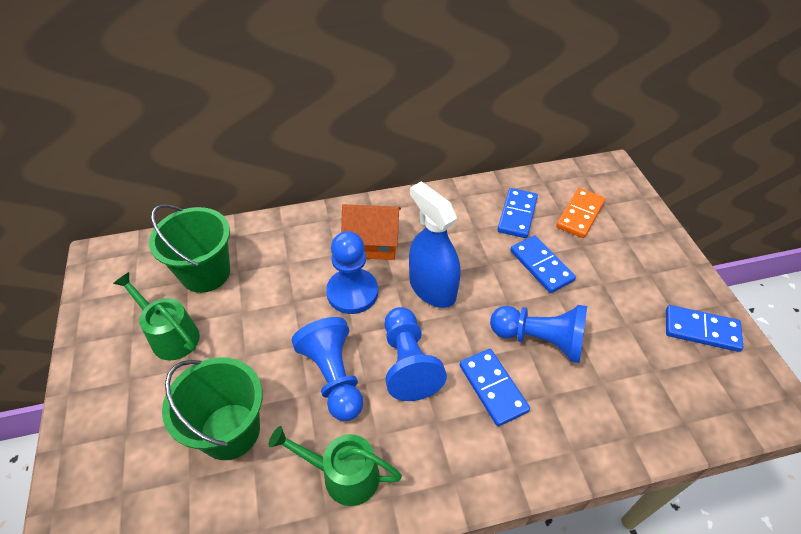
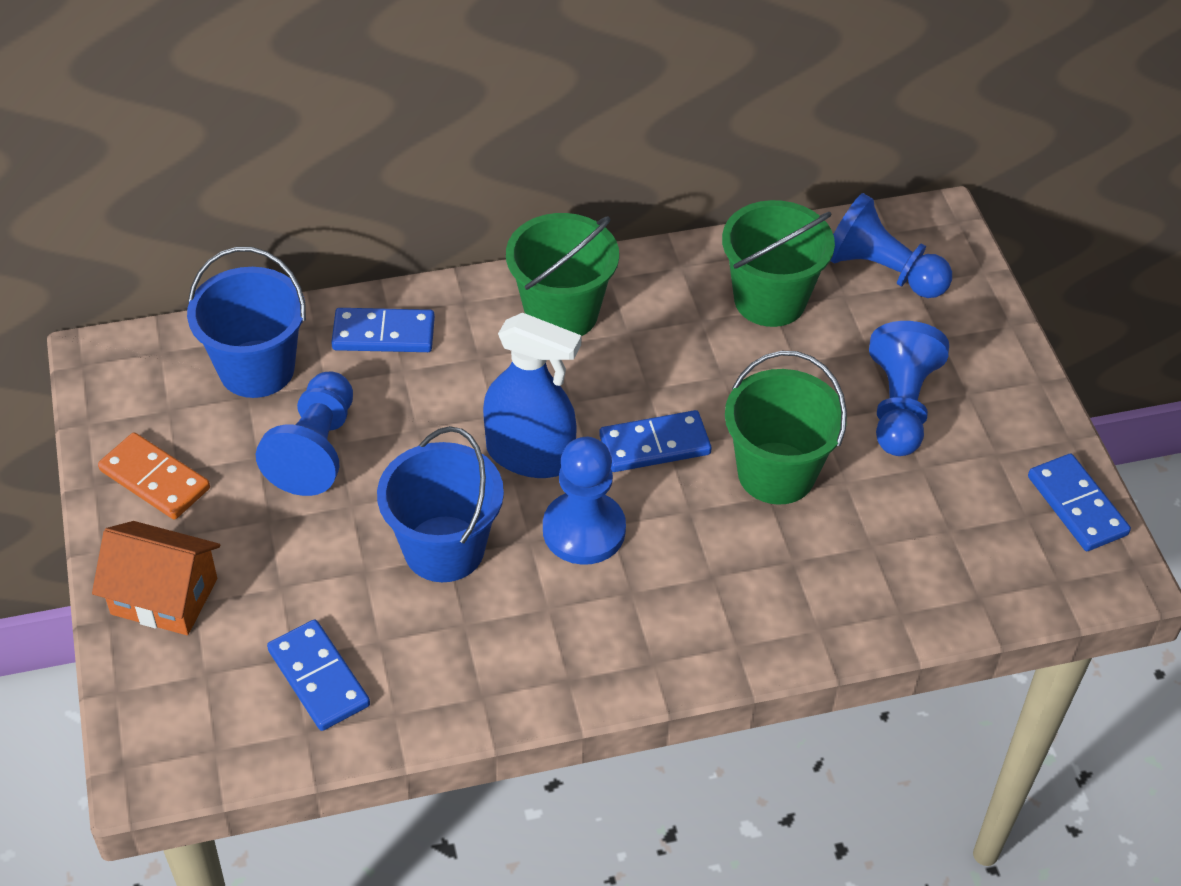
blue bucket: none = 0 -> [187,247,306,398] [377,426,504,582] = 2
green bucket: [149,204,230,293] [162,357,262,460] = 2 -> [506,213,619,336] [722,200,835,327] [725,351,847,505] = 3
green watering can: [113,272,200,361] [269,426,402,506] = 2 -> none = 0

